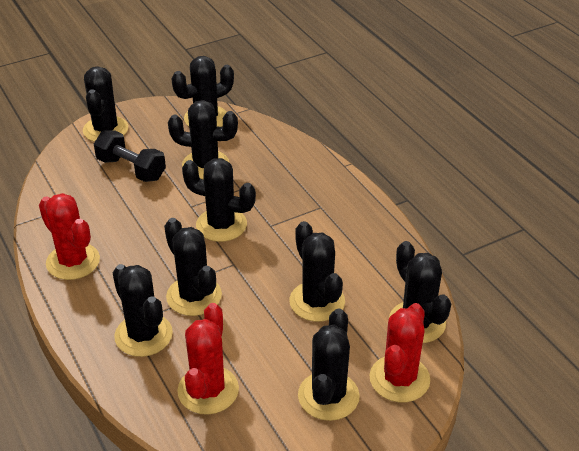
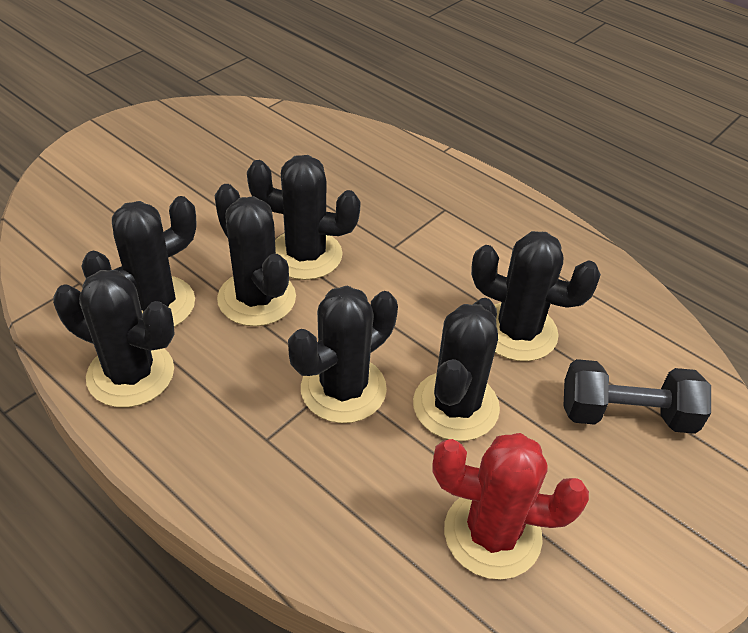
black cactus: [83,66,128,142] [112,264,173,357] [164,218,222,316] [168,100,238,179] [172,56,234,127] [182,158,256,242] [289,221,345,322] [298,308,360,421] [389,241,451,343] = 9 -> [53,270,175,407] [81,196,197,327] [214,184,296,326] [247,155,361,280] [288,286,398,423] [413,298,500,441] [471,231,601,361] = 7
red cactus: [39,193,100,280] [177,303,239,415] [370,303,430,402] = 3 -> [433,433,589,580] = 1

